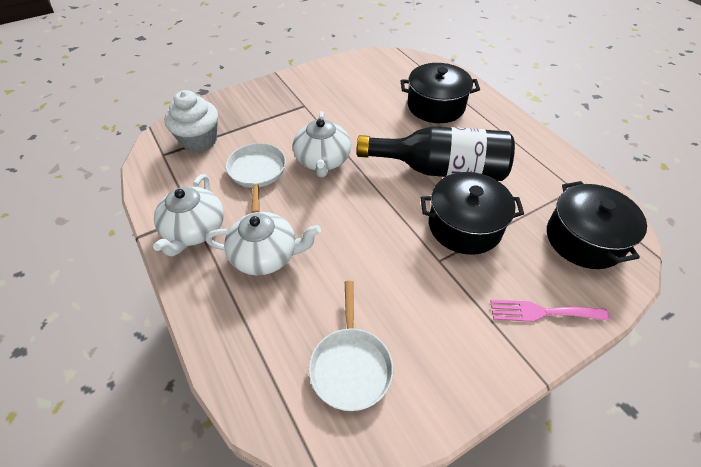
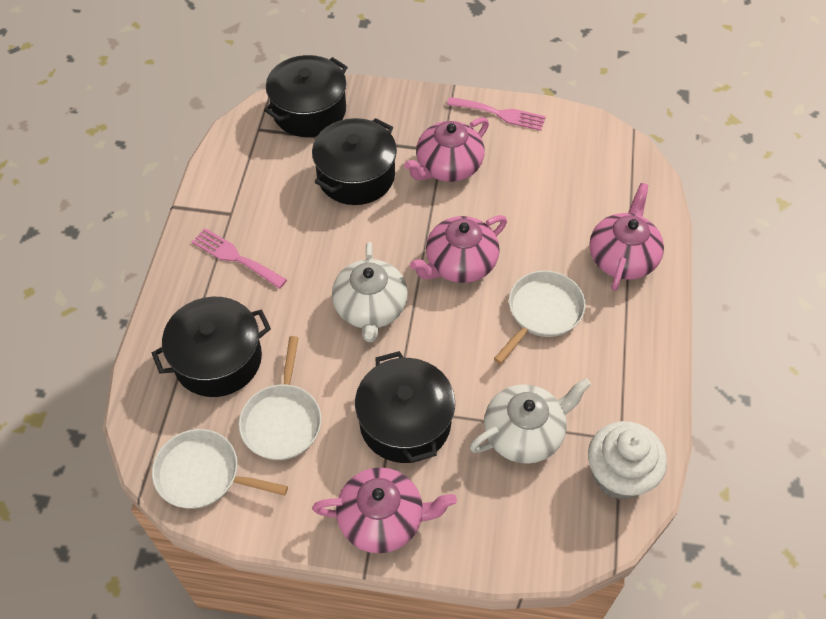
black bottle: [357,126,515,181] = 1 -> none = 0
black pot: [401,63,480,123] [421,172,524,255] [547,181,647,269] = 3 -> [152,297,271,397] [264,55,348,137] [312,118,397,205] [355,351,455,463] = 4
pink fork: [490,300,610,322] = 1 -> [191,228,287,289] [447,97,546,131] = 2
pink teapot: none = 0 -> [312,467,457,553] [404,117,489,182] [410,215,507,283] [589,183,664,291] = 4
white pan: [226,143,286,213] [309,281,393,411] = 2 -> [152,429,288,509] [239,336,322,460] [494,271,586,364] = 3
white teapot: [153,174,224,257] [205,212,321,275] [293,111,351,177] = 3 -> [332,242,408,342] [470,378,591,464] = 2

